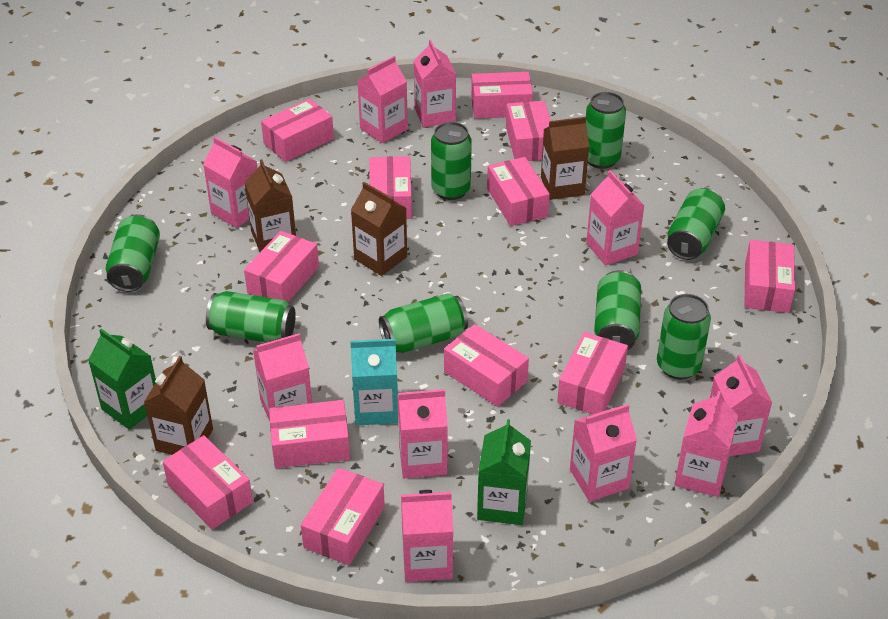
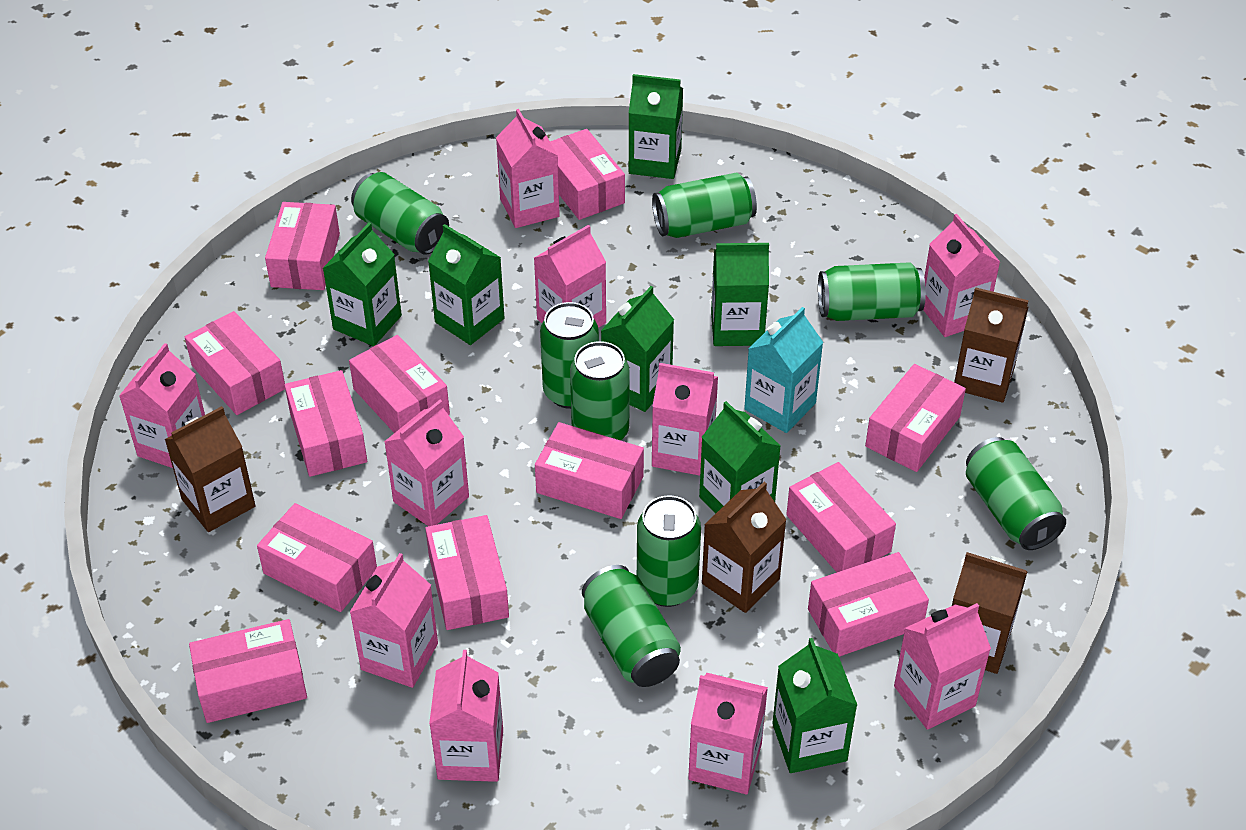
green carton: [88,329,156,430] [477,419,531,525] = 2 -> [323,223,402,346] [428,224,505,345] [601,286,674,412] [629,74,683,179] [699,401,781,514] [711,243,769,346] [772,638,857,773] = 7

